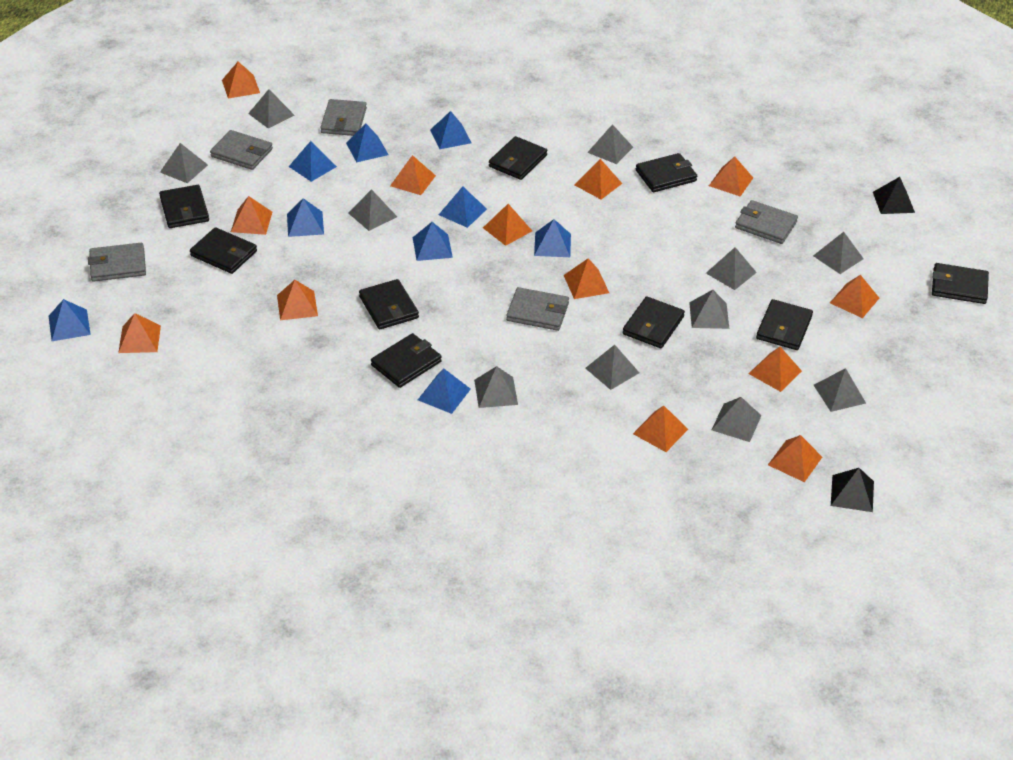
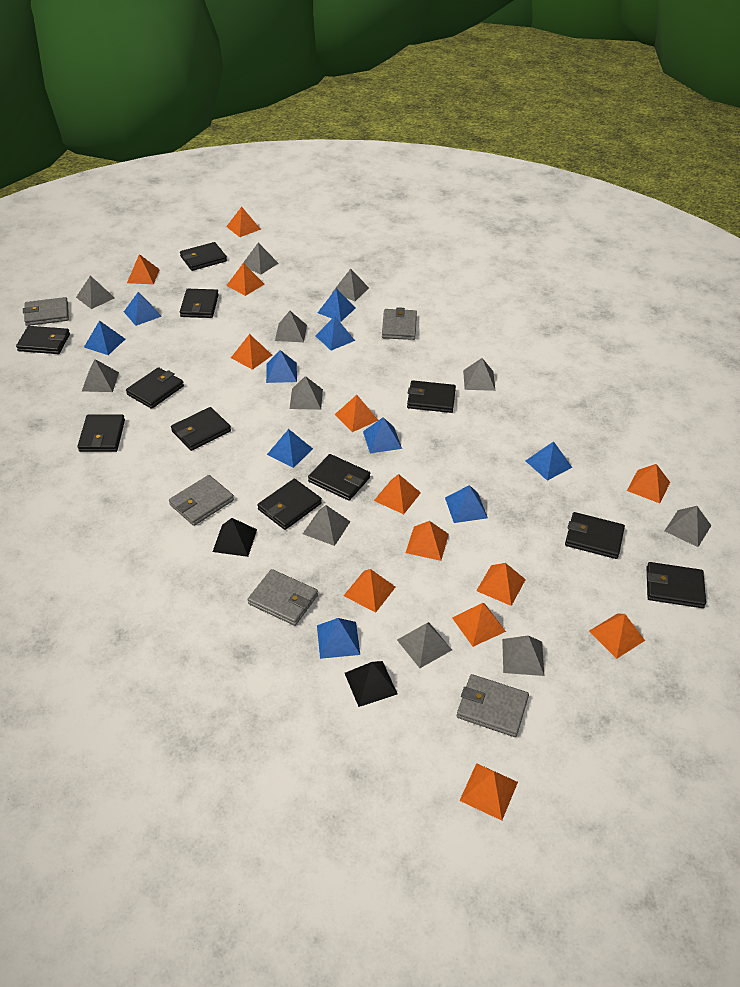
black wallet: [159,185,209,228] [190,227,257,274] [359,279,419,330] [371,333,442,388] [489,136,547,180] [623,296,685,348] [636,153,697,192] [756,299,813,350] [932,263,989,304] = 9 -> [16,326,70,354] [77,414,125,452] [126,367,184,409] [171,407,231,451] [180,242,227,271] [180,289,219,318] [257,479,322,530] [308,454,370,501] [407,380,456,413] [565,512,625,559] [647,562,706,608] = 11
blue pyramid: [49,299,91,341] [287,198,324,237] [289,141,337,182] [346,124,389,162] [413,222,453,261] [418,369,471,414] [430,111,472,149] [439,186,487,228] [534,219,571,257] = 9 -> [84,320,125,355] [124,292,162,326] [266,350,297,383] [267,429,313,468] [315,316,355,350] [317,618,360,659] [318,288,355,322] [363,417,402,453] [445,485,488,523] [525,441,572,481] = 10

